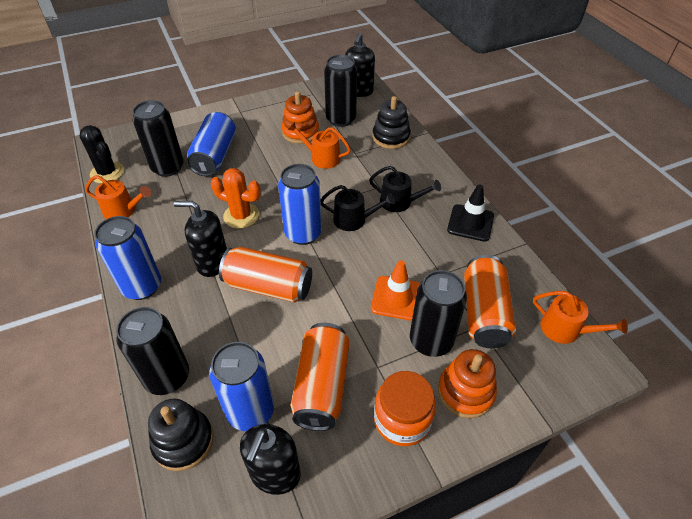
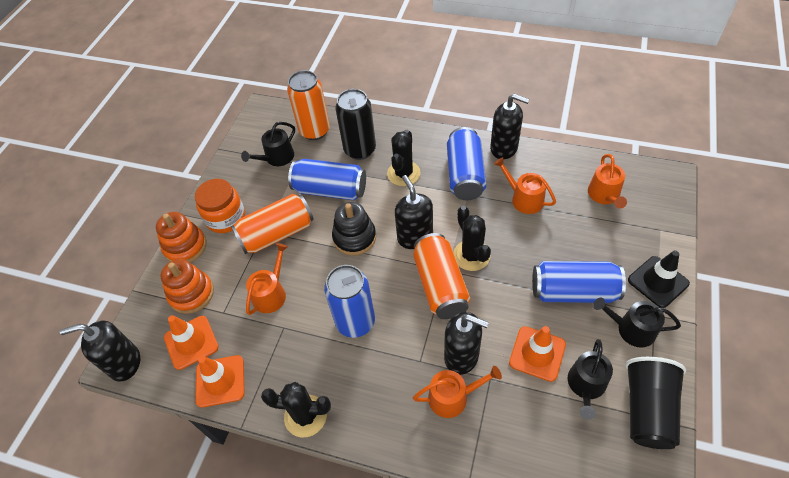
black cactus: [79,125,124,183] = 1 -> [261,382,331,438] [387,130,421,186] [453,206,491,271] = 3
black can: [116,307,189,395] [133,100,184,177] [324,55,357,127] [410,270,467,357] = 4 -> [335,89,376,160] = 1
black cup: none = 0 -> [625,357,686,449] = 1
black soap dispenser: [174,201,227,277] [240,424,301,495] [345,33,375,97] = 3 -> [60,320,140,382] [395,175,433,249] [444,312,489,375] [490,94,529,159] = 4
black stacking toy: [148,399,213,471] [372,96,411,149] = 2 -> [332,202,376,256] = 1
black watering can: [321,185,395,231] [369,166,441,212] = 2 -> [241,122,295,166] [568,339,613,420] [593,298,681,348] = 3
orange cactus: [211,168,261,229] = 1 -> none = 0
orange traffic cone: [371,260,420,321] = 1 -> [164,315,219,370] [195,355,245,408] [509,326,566,382] = 3
orange watering can: [85,175,151,219] [287,122,351,169] [533,291,628,344] = 3 -> [246,243,288,315] [413,366,502,418] [494,157,556,214] [588,154,627,209] = 4

